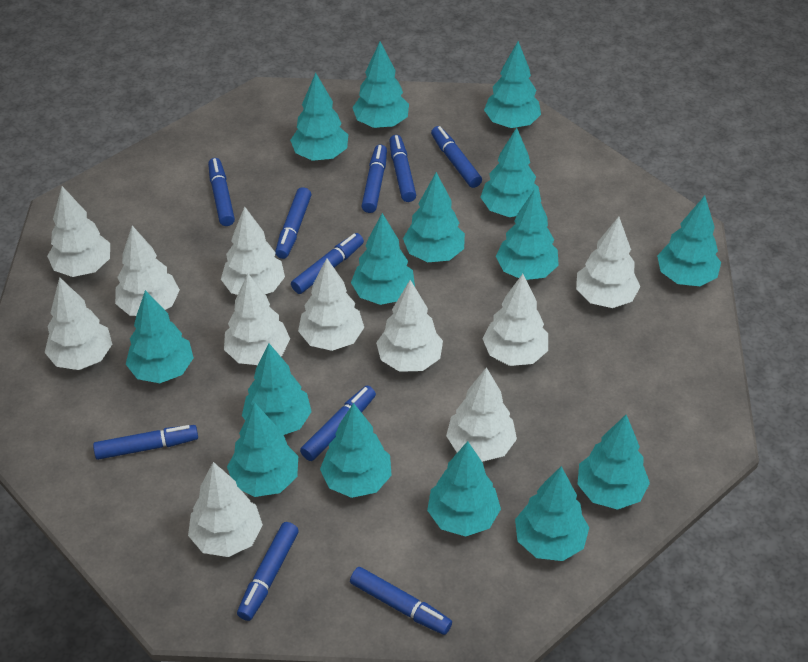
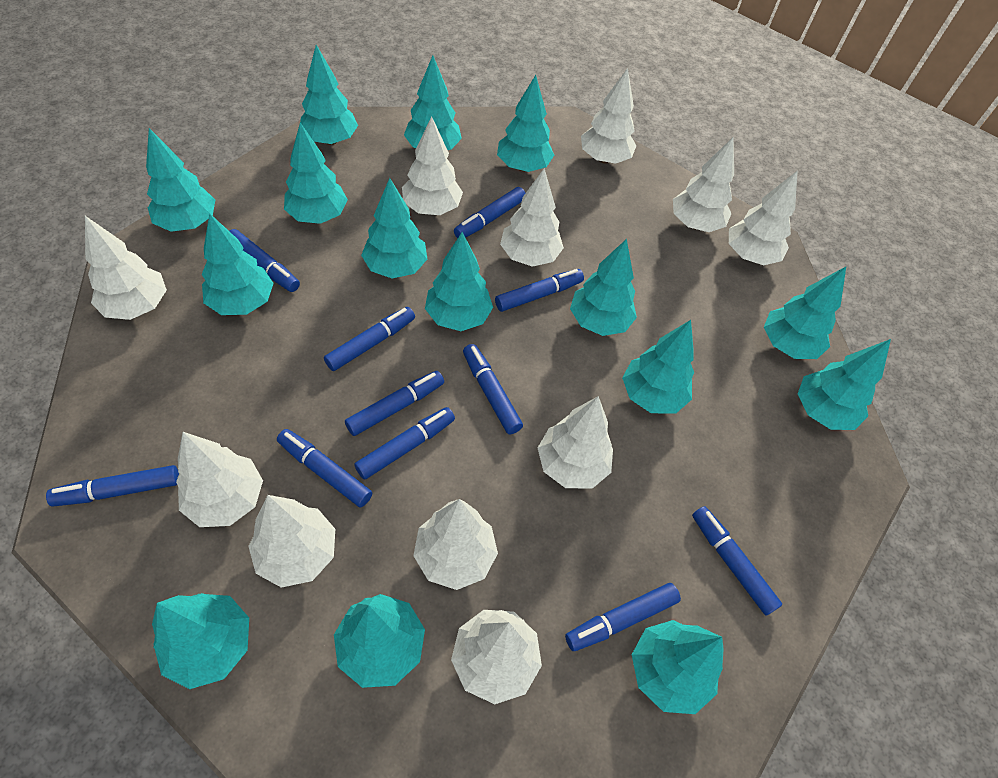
blue marker: [93,425,198,460] [208,158,235,226] [237,522,299,621] [275,187,311,259] [291,233,364,294] [300,386,376,461] [350,567,452,635] [361,145,387,213] [389,135,416,202] [431,126,482,188] = 10 -> [46,465,179,507] [229,229,300,292] [277,429,372,507] [324,307,415,371] [345,371,444,436] [354,407,455,480] [454,187,525,238] [463,344,523,434] [495,269,584,312] [565,583,681,651] [692,506,782,616] = 11

